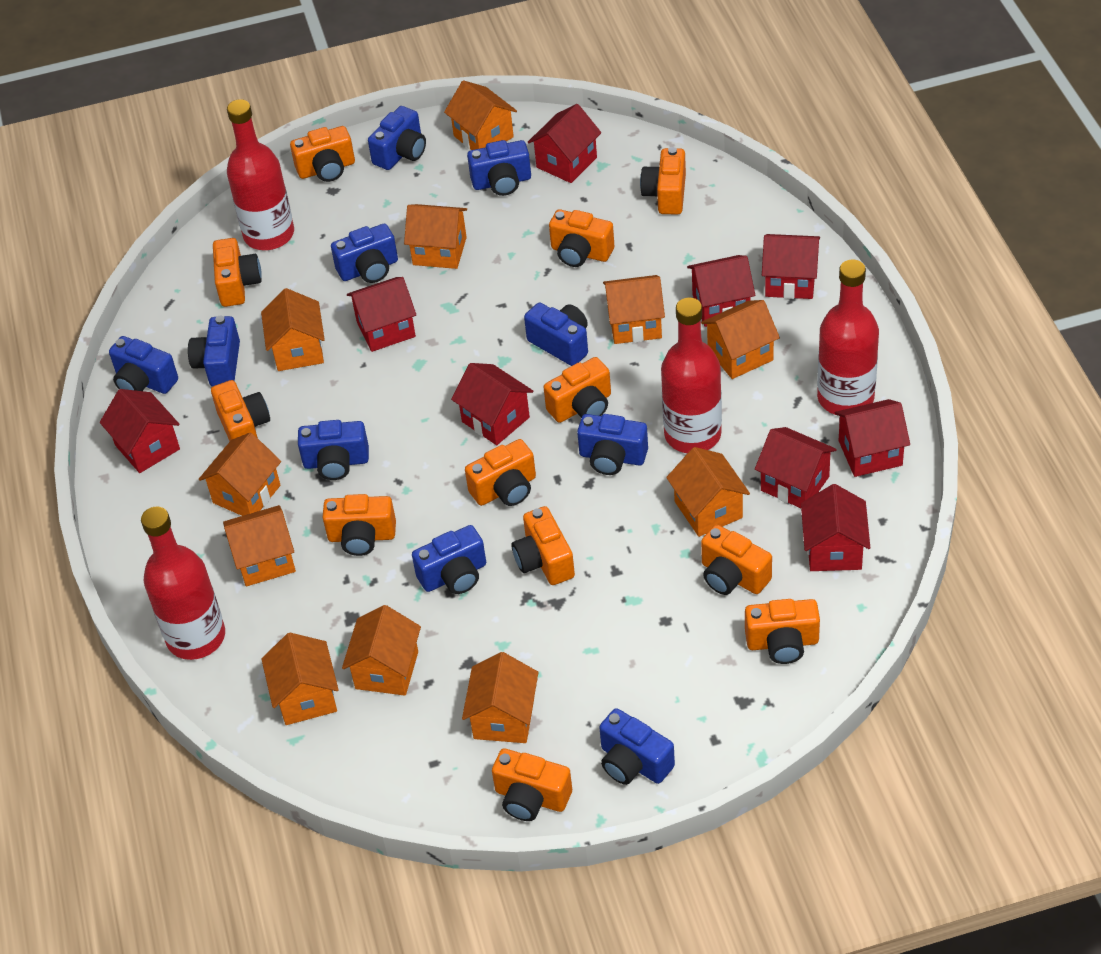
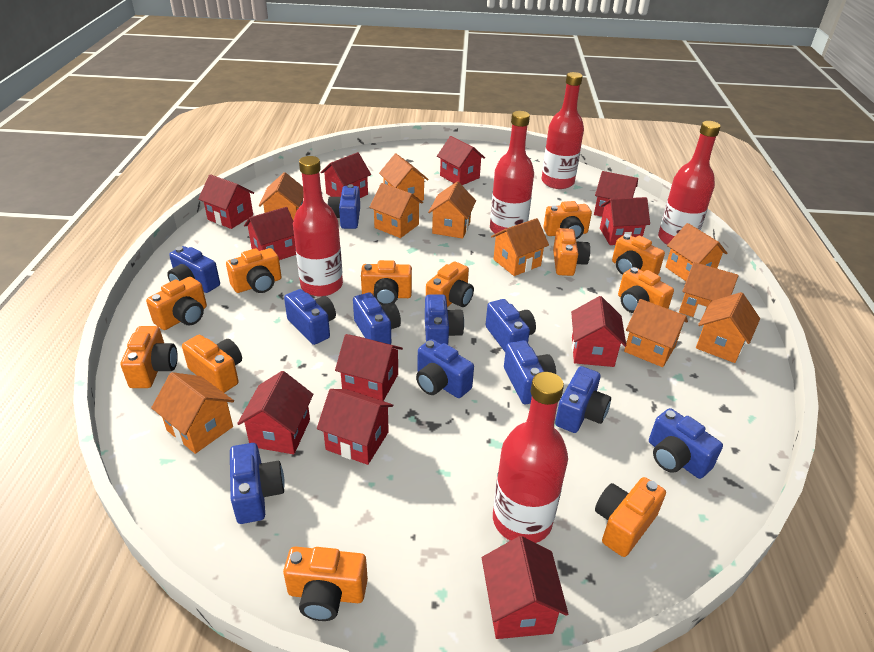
blue camera: [109,336,178,394] [188,315,240,387] [298,420,369,480] [331,224,398,283] [368,106,426,170] [412,525,486,594] [467,140,531,196] [524,302,588,366] [577,414,648,475] [599,708,675,785] = 10 -> [167,246,220,293] [230,443,285,524] [284,289,336,345] [328,184,360,229] [353,293,401,345] [416,339,474,398] [425,294,464,345] [486,299,536,352] [504,340,556,404] [555,366,611,433] [649,408,723,479] = 11
orange house: [198,432,281,516] [223,505,296,586] [261,288,325,371] [261,633,339,725] [342,605,421,696] [404,204,467,269] [444,80,517,150] [462,652,538,743] [603,275,665,344] [666,447,750,537] [701,300,780,379] = 11 -> [151,372,234,454] [259,172,304,221] [369,183,423,238] [379,154,429,201] [428,182,476,239] [491,218,549,276] [624,299,688,367] [665,223,728,281] [679,262,739,320] [696,292,760,363] = 10
red bottle: [141,507,225,660] [227,99,294,250] [661,298,722,453] [817,259,879,414] = 4 -> [293,156,343,296] [490,111,534,234] [493,372,568,543] [541,72,584,189] [658,121,721,245] = 5
red house: [100,389,180,473] [347,277,416,352] [451,363,533,445] [528,104,601,183] [687,255,755,327] [755,427,837,508] [762,234,820,299] [801,484,870,571] [834,399,910,477] = 9 -> [198,174,254,229] [237,371,313,454] [244,207,296,260] [317,389,393,465] [320,152,371,198] [335,334,403,401] [437,136,485,185] [482,536,568,639] [571,296,627,367] [594,171,638,217] [600,197,650,245] = 11

